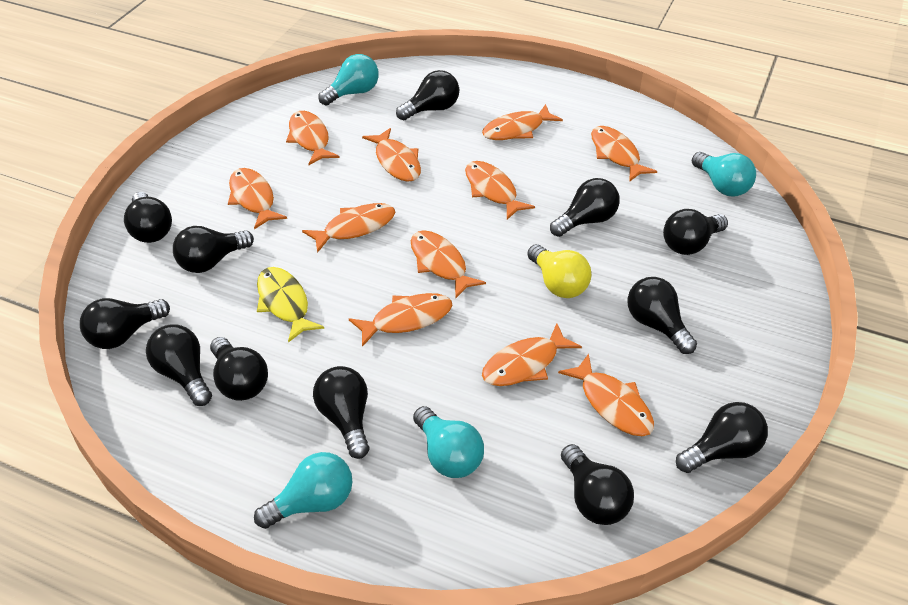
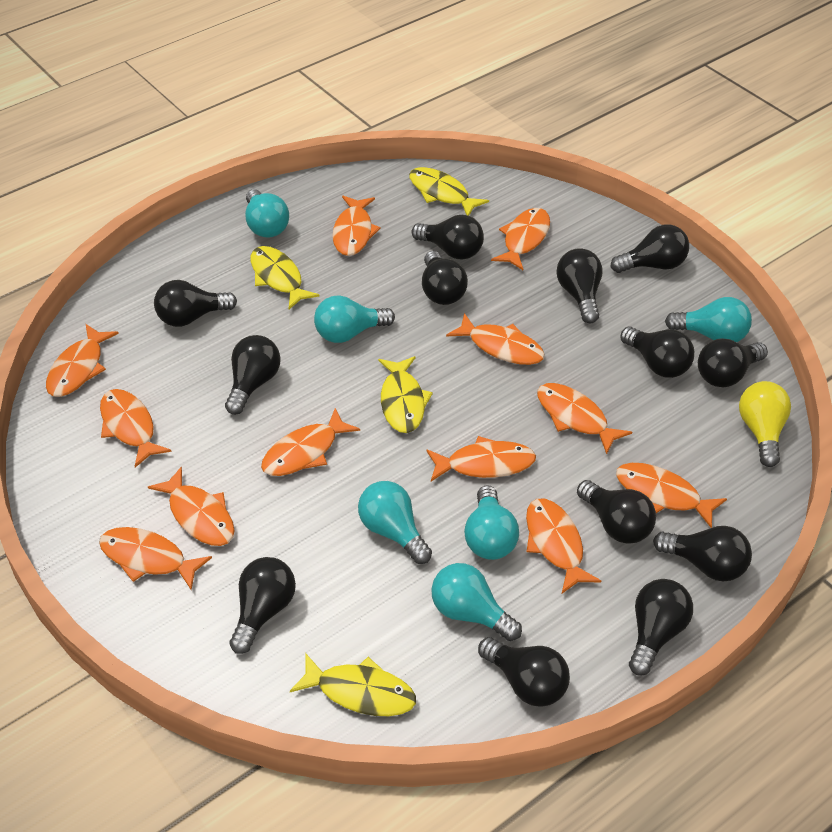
black light bulb: [80,298,170,349] [124,192,172,243] [146,324,212,406] [173,226,254,273] [210,337,268,401] [313,366,369,459] [396,70,459,120] [550,178,620,237] [561,444,634,525] [628,277,697,354] [663,209,728,255] [676,402,768,473] = 12 -> [154,280,237,327] [225,335,281,415] [229,557,296,654] [411,215,484,260] [422,251,468,305] [478,637,570,707] [556,248,602,323] [577,480,656,544] [611,224,689,273] [620,327,694,378] [629,579,693,676] [653,526,752,582] [698,338,768,387] = 13
orange fish: [228,168,287,229] [286,111,340,165] [302,203,395,253] [349,293,452,347] [362,128,421,182] [411,230,486,299] [465,161,535,220] [482,104,563,140] [482,323,582,386] [558,354,654,436] [591,126,657,181] = 11 -> [46,324,119,397] [99,527,212,590] [100,389,171,468] [148,466,235,546] [261,408,360,476] [332,196,381,256] [426,436,536,481] [446,313,545,365] [491,208,550,270] [526,499,601,594] [537,383,632,454] [616,463,727,528] = 12
turquoise light bulb: [254,452,352,529] [318,54,379,105] [413,406,484,478] [692,152,756,196] = 4 -> [245,189,289,238] [314,295,395,343] [358,481,432,564] [431,563,522,641] [464,485,519,560] [665,297,752,342] = 6
yellow fish: [257,267,324,343] = 1 -> [250,246,320,309] [290,654,416,716] [378,356,433,433] [409,167,489,216] = 4

